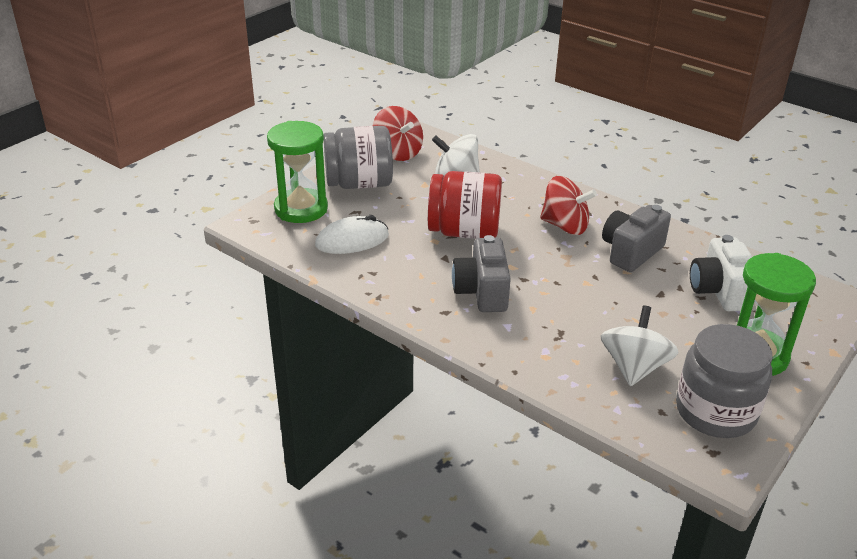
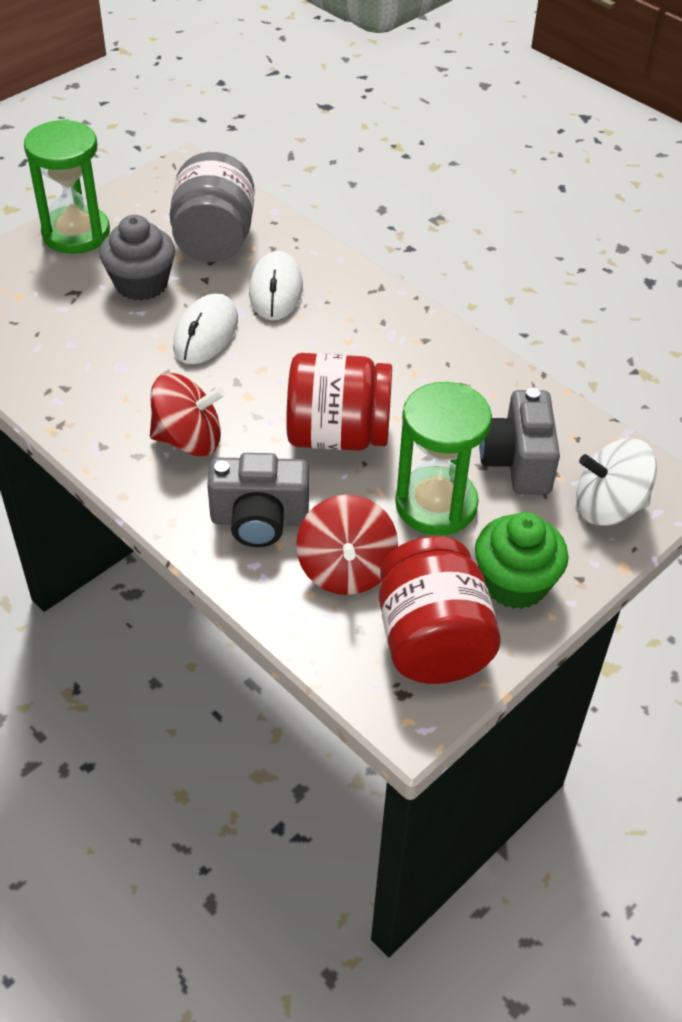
green cupcake: none = 0 -> [475,512,569,609] = 1
grey cupcake: none = 0 -> [99,215,175,301] = 1
grey jar: [324,126,393,189] [676,324,772,438] = 2 -> [170,152,255,262] = 1
red jar: [428,171,502,239] = 1 -> [286,353,392,451] [379,536,501,684] = 2
white camera: [690,235,754,311] = 1 -> none = 0
white mouse: [315,215,389,254] = 1 -> [173,294,238,364] [249,251,303,320] = 2
white spinning top: [432,134,480,176] [601,305,679,386] = 2 -> [576,438,657,526] = 1

